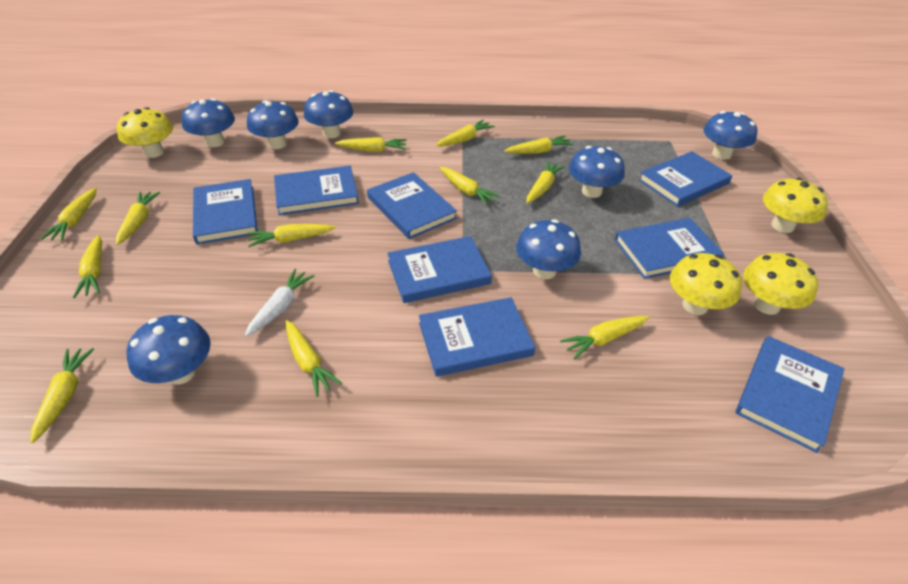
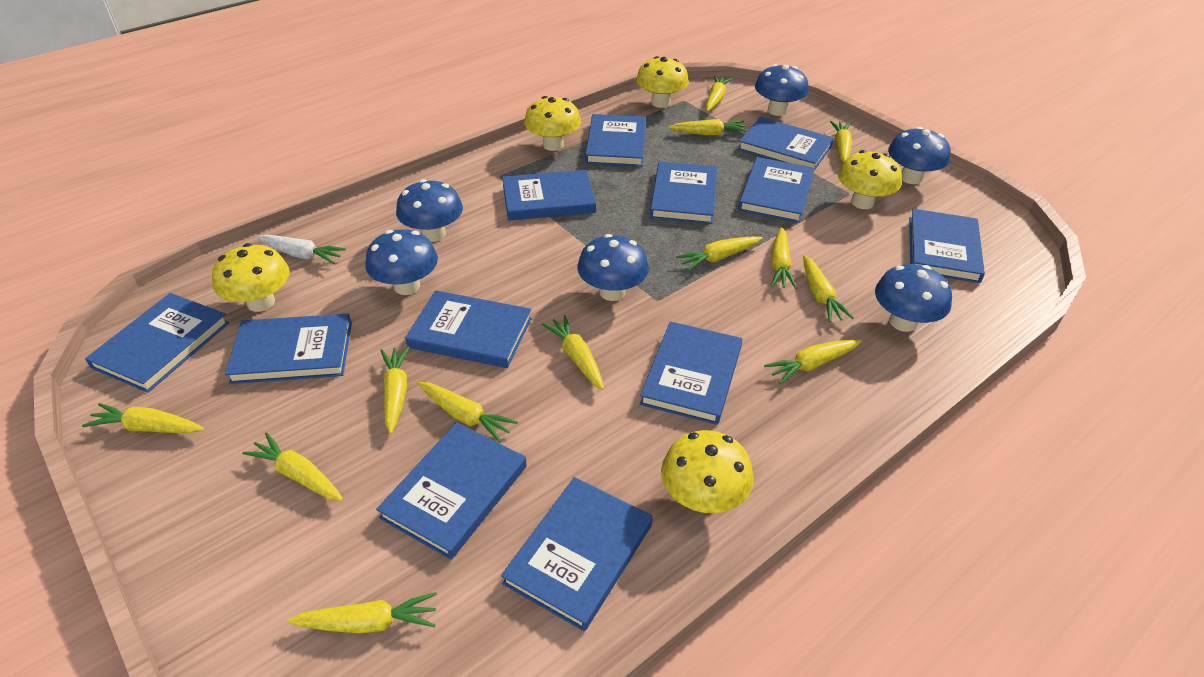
blue book: [193,179,258,244] [274,166,359,215] [367,172,457,239] [387,236,492,303] [419,297,535,377] [615,218,724,279] [638,151,732,207] [735,336,844,453] = 8 -> [85,293,229,393] [225,314,352,384] [376,422,527,560] [405,290,532,368] [501,477,653,631] [502,170,596,221] [585,114,646,167] [640,321,742,425] [650,161,717,224] [738,117,834,171] [738,157,814,223] [909,209,985,283] = 12
blue mushroom: [127,315,211,385] [182,98,235,147] [247,101,299,149] [304,90,353,138] [516,219,581,279] [569,146,625,198] [703,111,757,160] = 7 -> [366,229,438,295] [396,179,463,242] [578,234,649,301] [755,64,809,116] [875,264,952,332] [888,127,950,184] = 6
yellow carrot: [30,348,94,443] [41,188,97,241] [73,235,102,298] [116,192,160,245] [247,224,336,247] [286,320,342,397] [335,137,407,152] [436,119,495,146] [440,167,500,206] [504,135,573,154] [526,161,565,203] [560,316,650,359] = 12 -> [82,403,204,433] [242,432,343,501] [287,592,437,634] [380,346,409,434] [418,382,518,443] [542,315,604,390] [668,119,748,135] [676,236,762,271] [706,76,732,111] [764,340,861,384] [771,227,797,289] [803,255,854,322] [830,121,852,163] = 13
yellow mushroom: [117,107,173,158] [670,253,742,315] [743,253,818,315] [763,178,828,233] = 4 -> [212,243,290,312] [524,96,581,151] [636,56,689,108] [661,430,754,513] [838,150,902,209] = 5

